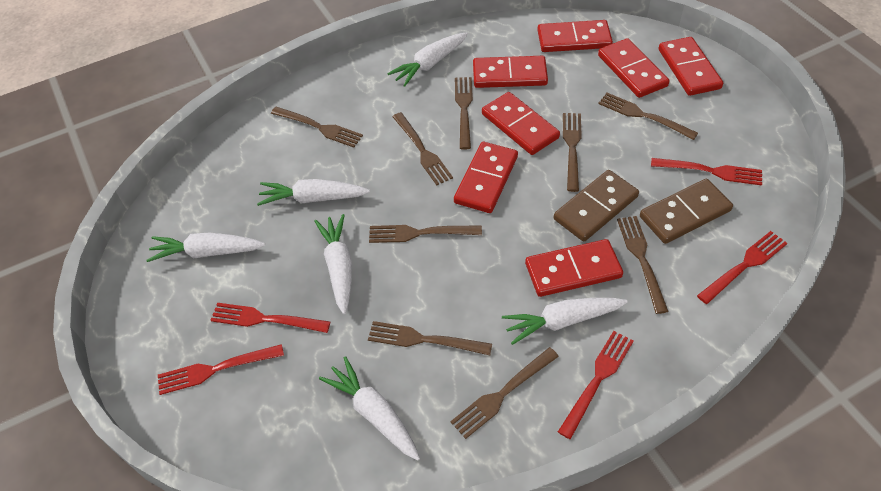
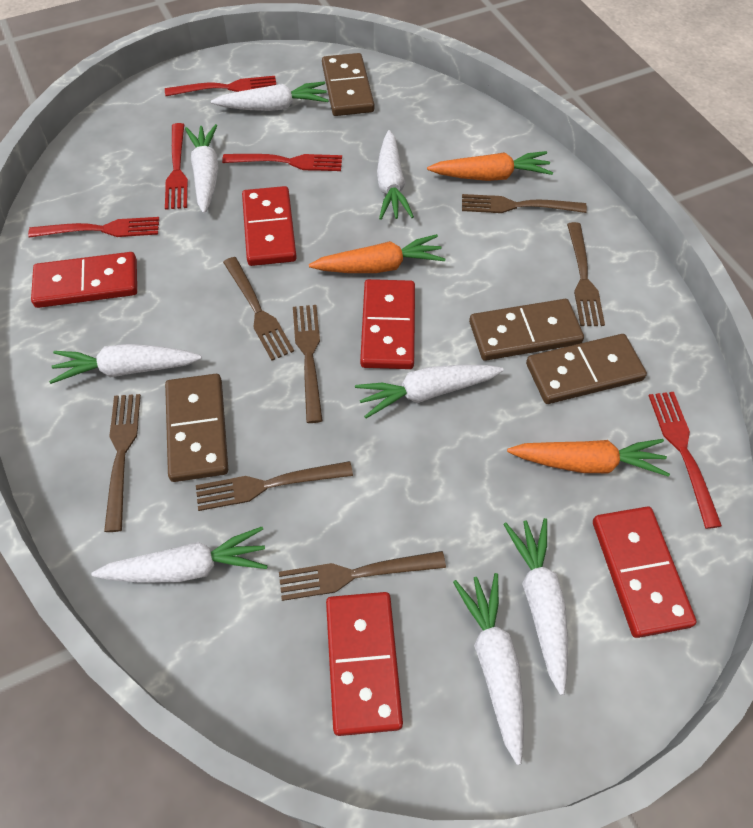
brown domino: [554,170,639,242] [640,179,733,244] = 2 -> [165,374,228,482] [322,53,374,116] [469,299,584,361] [526,334,647,404] = 4
brown fork: [271,107,363,148] [368,321,492,356] [369,225,482,243] [392,112,453,185] [450,347,559,439] [455,77,473,150] [563,113,582,192] [598,93,698,140] [617,216,669,314] = 9 -> [104,394,141,532] [196,461,353,511] [223,257,294,361] [279,551,446,601] [293,305,323,423] [462,194,587,213] [567,222,605,326] = 7
orange carrot: none = 0 -> [309,234,445,273] [427,151,553,181] [507,439,670,477] = 3
red domino: [454,142,518,213] [473,56,548,88] [482,92,560,155] [525,239,623,297] [538,20,613,52] [598,38,670,98] [659,37,723,96] = 7 -> [31,252,137,308] [242,186,297,266] [326,592,403,736] [360,279,415,369] [593,506,697,638] = 5
white carrot: [146,233,265,262] [257,179,370,206] [314,214,352,314] [319,356,420,460] [387,32,468,87] [502,298,627,345] = 6 -> [49,344,202,384] [91,526,268,583] [185,124,219,213] [211,81,329,111] [355,364,504,418] [377,130,414,220] [453,573,524,765] [503,518,568,695] = 8

